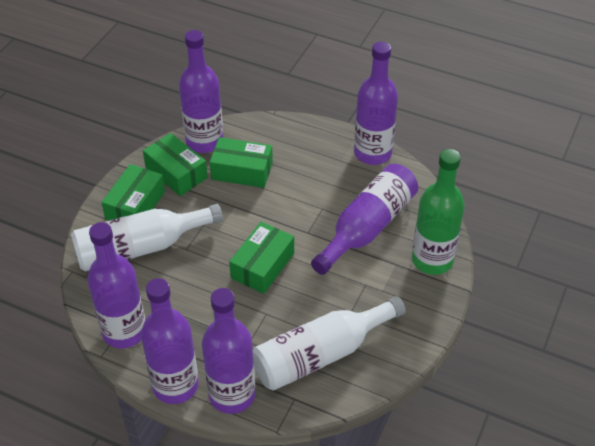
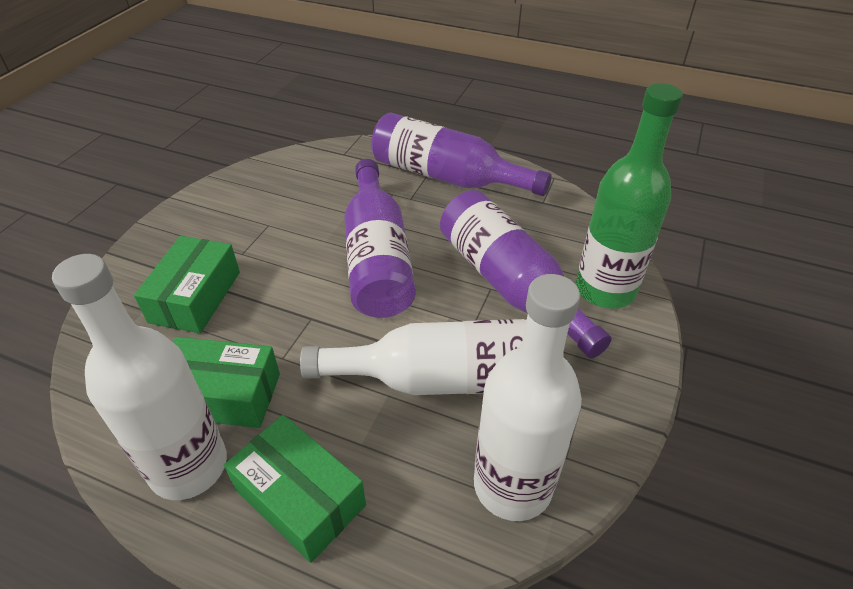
green box: [101,164,165,221] [143,133,208,196] [210,137,273,188] [229,222,294,294] = 4 -> [134,236,240,333] [173,337,280,428] [224,415,366,563] = 3
purple bottle: [87,222,145,349] [141,278,199,404] [179,30,223,153] [202,288,255,414] [311,163,418,275] [354,42,398,165] = 6 -> [344,159,416,318] [371,113,552,196] [440,190,612,359] = 3
white bottle: [71,204,223,271] [253,296,406,391] = 2 -> [52,254,227,500] [300,319,564,395] [474,274,582,521] = 3

